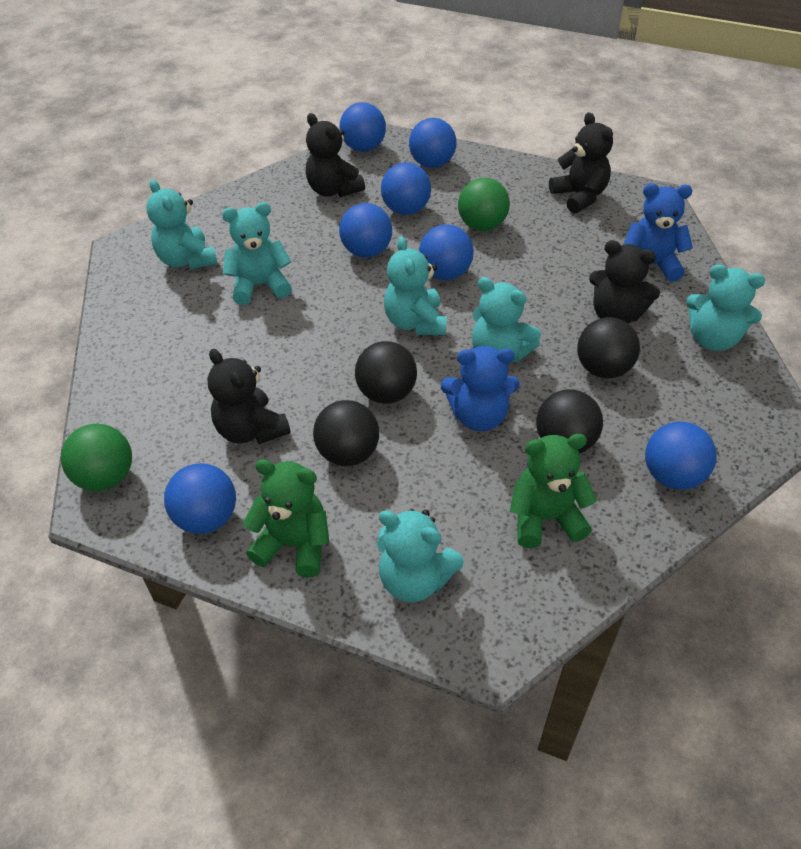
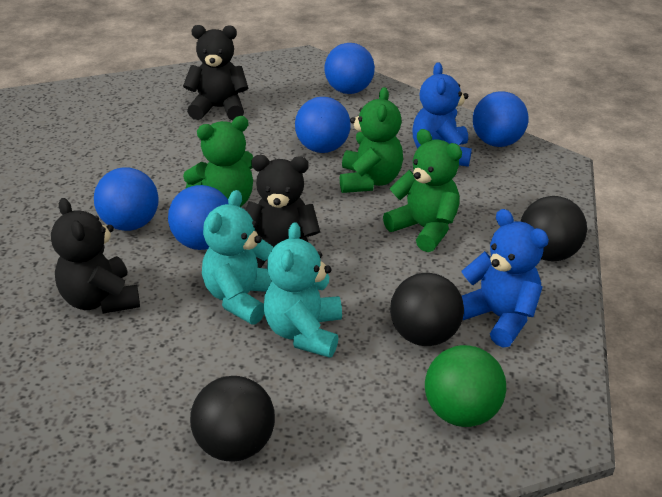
black ball: [313,400,379,466] [355,341,417,404] [536,389,603,454] [577,317,640,378] = 4 -> [190,376,275,462] [390,273,464,346] [521,196,587,261] = 3
black teddy bear: [208,349,291,444] [306,113,365,197] [549,112,613,213] [589,240,660,324] = 4 -> [51,198,140,314] [183,25,249,120] [245,155,320,268] = 3
blue ball: [164,463,236,534] [339,102,386,152] [339,203,392,258] [381,162,431,215] [409,118,456,168] [419,225,474,280] [645,422,717,490] = 7 -> [94,167,158,231] [168,185,228,250] [295,97,351,153] [325,43,375,94] [473,91,528,147] = 5
green ball: [61,424,132,491] [458,178,510,231] = 2 -> [425,345,507,427] = 1
green teddy bear: [243,459,329,577] [510,434,597,548] = 2 -> [183,116,253,207] [340,87,403,193] [383,129,462,252] = 3
turquoise teddy bear: [146,179,218,269] [222,202,292,305] [377,509,464,602] [384,236,447,335] [472,277,541,362] [686,264,765,351] = 6 -> [202,190,273,324] [264,222,342,358] = 2

